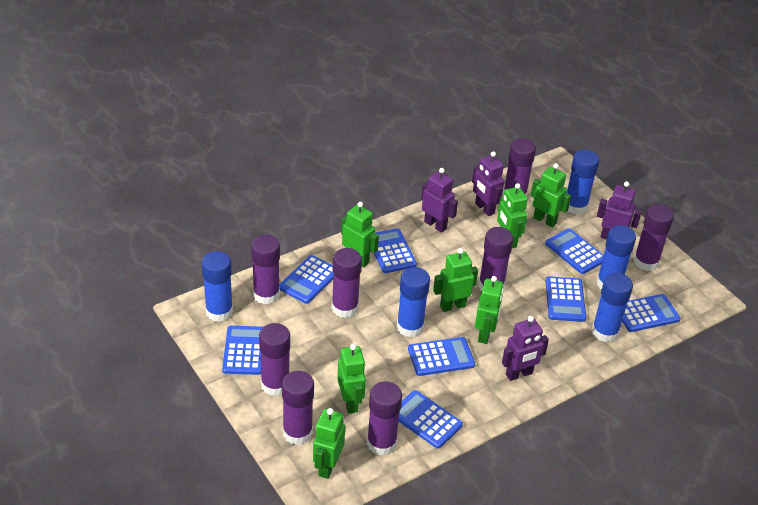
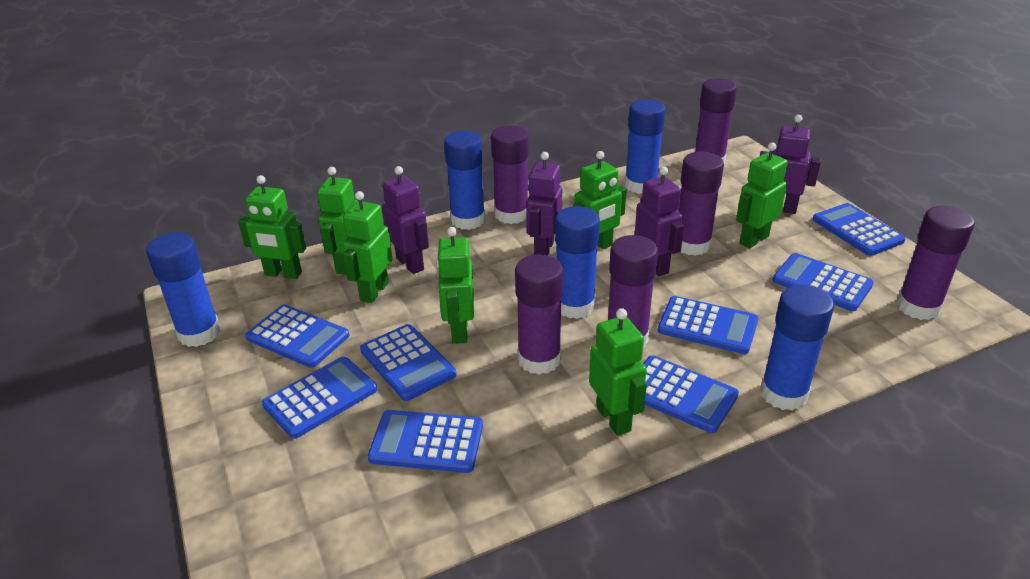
purple glue stick: [251,235,280,304] [259,323,290,396] [282,371,314,445] [332,248,362,318] [367,381,402,456] [478,227,514,291] [503,138,536,196] [633,204,674,271] = 8 -> [491,126,529,224] [515,255,564,375] [608,235,658,348] [678,151,724,256] [694,78,737,164] [896,206,974,320] = 6

